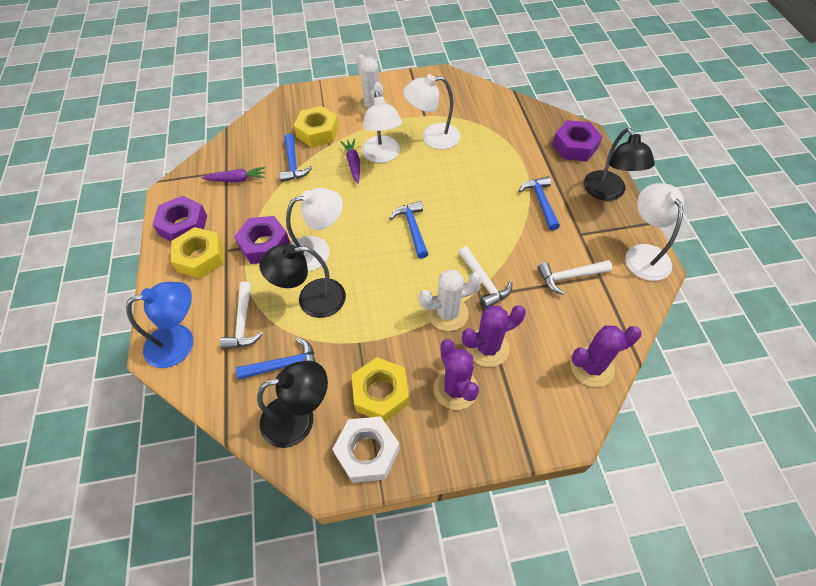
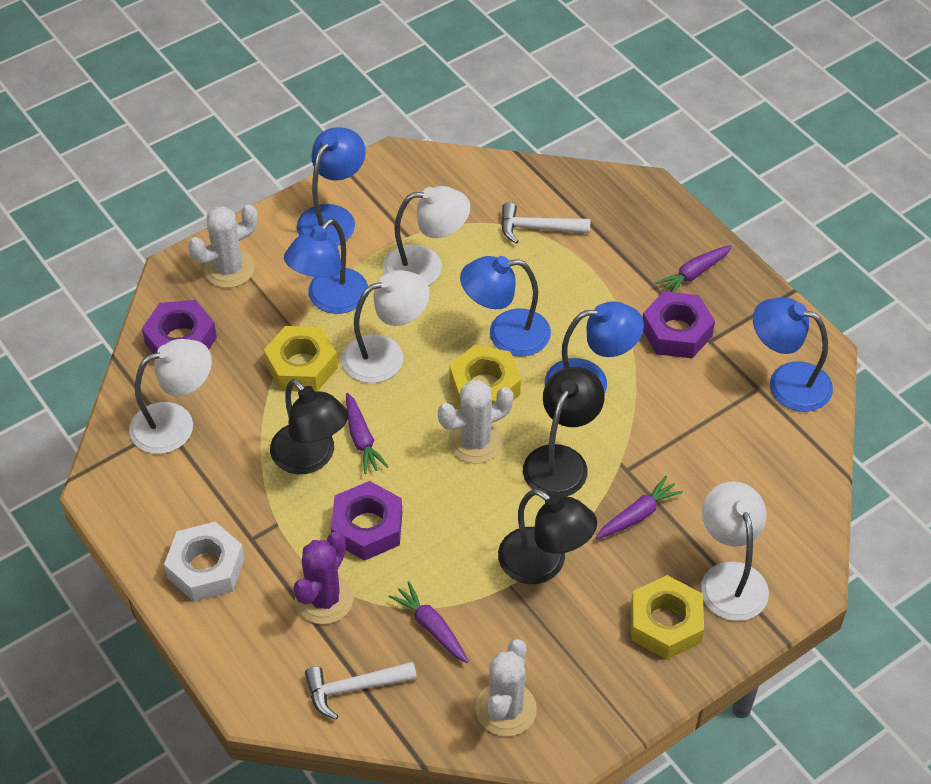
blue hammer: [236,338,316,380] [279,134,312,182] [390,201,428,259] [519,176,560,231] = 4 -> none = 0
blue lamp: [126,282,193,368] = 1 -> [284,219,368,314] [297,127,366,246] [460,256,551,357] [545,301,644,393] [753,297,833,412] = 5
purple cactus: [434,339,479,410] [462,305,526,367] [570,325,642,387] = 3 -> [293,532,354,624] = 1
purple carrot: [202,167,266,182] [340,139,360,183] = 2 -> [346,393,389,474] [389,581,469,663] [596,476,683,539] [655,245,732,292] = 4
white cactus: [357,54,388,115] [419,269,482,331] = 2 -> [188,205,258,288] [438,380,514,464] [475,639,537,737] = 3
white hammer: [220,281,263,350] [458,246,512,309] [538,260,612,295] = 3 -> [305,662,417,720] [501,202,591,244] = 2

